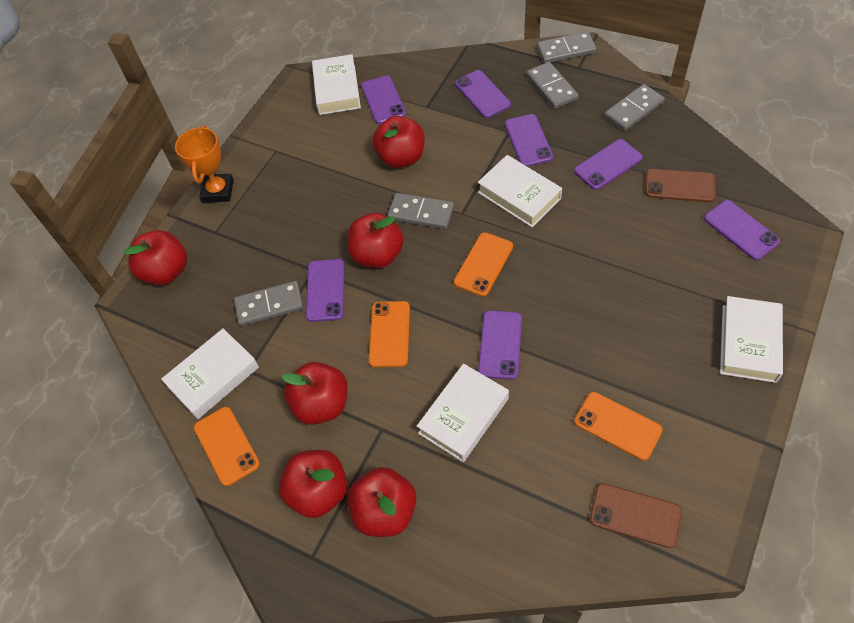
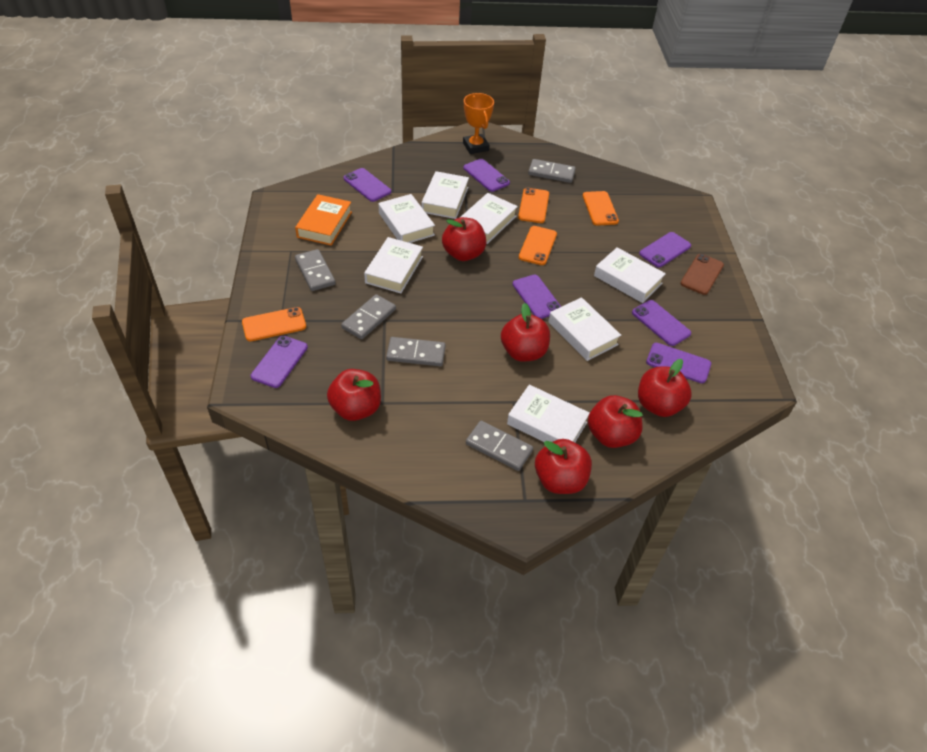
brown phone: [590,483,682,548] [645,169,716,202] = 2 -> [680,254,724,295] = 1
orange book: none = 0 -> [295,194,352,246] = 1
white book: [161,329,259,419] [312,54,361,115] [417,363,509,462] [478,155,562,227] [720,296,783,383] = 5 -> [364,237,423,293] [378,194,435,243] [421,171,469,219] [461,193,518,244] [507,384,590,442] [548,297,621,361] [594,247,666,303] = 7

